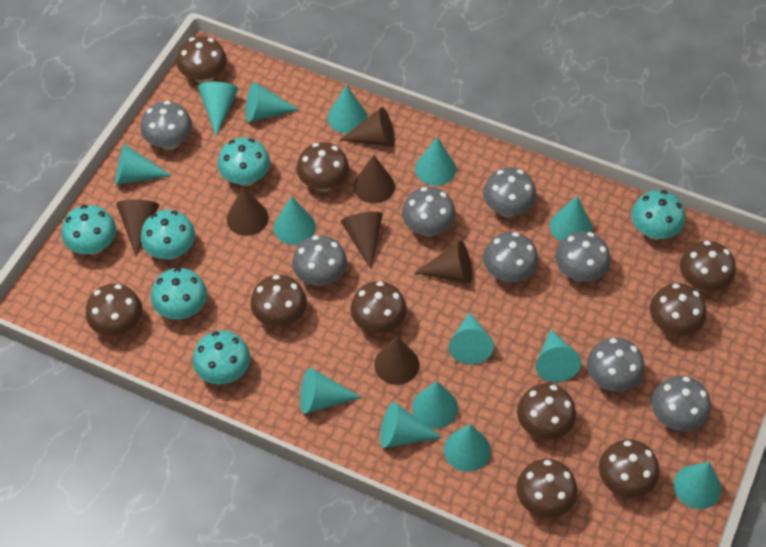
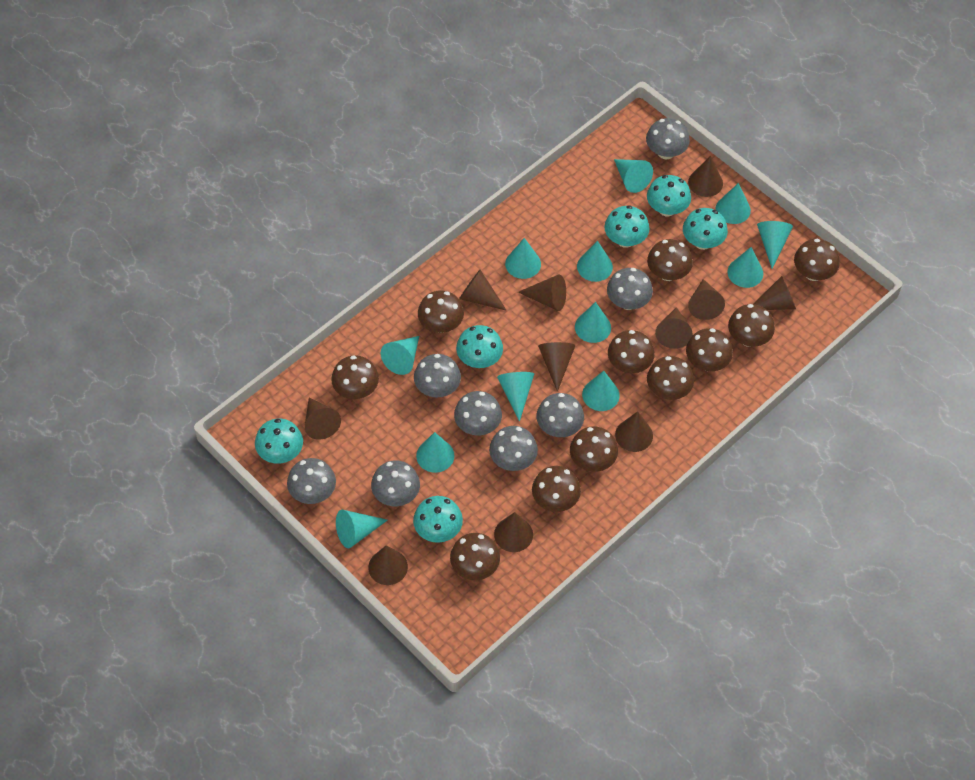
brown cone: [116,199,159,256] [227,187,269,236] [340,107,395,147] [341,212,383,269] [354,155,395,203] [374,337,419,385] [414,241,472,283] = 7 -> [305,398,341,440] [368,545,408,585] [459,270,507,311] [494,512,533,552] [518,275,566,311] [538,342,576,392] [615,411,653,452] [655,307,693,349] [688,156,723,197] [688,279,725,320] [753,276,796,310] = 11
brown mushroom: [86,284,142,336] [177,36,227,84] [250,275,307,327] [297,142,349,191] [350,281,407,334] [516,459,577,518] [517,383,576,440] [599,439,659,498] [650,283,706,336] [680,241,736,291] = 10 -> [331,355,379,399] [418,290,464,333] [450,533,500,580] [532,466,581,512] [570,426,618,472] [608,330,655,373] [647,239,693,281] [647,356,694,400] [686,328,733,371] [728,304,775,347] [794,239,840,281] = 11
turquoise cone: [115,144,171,185] [198,82,238,136] [246,82,299,122] [274,196,316,245] [300,368,362,414] [327,85,367,134] [380,402,443,448] [412,381,458,429] [415,137,456,186] [444,424,491,472] [449,312,494,364] [536,329,581,382] [550,196,592,242] [674,462,721,509] = 14 -> [336,510,388,548] [381,336,419,375] [416,432,455,473] [497,372,534,422] [505,238,541,279] [575,302,611,343] [577,241,613,282] [582,371,620,411] [614,159,653,193] [716,183,751,224] [727,247,763,288] [757,221,793,269] = 12

